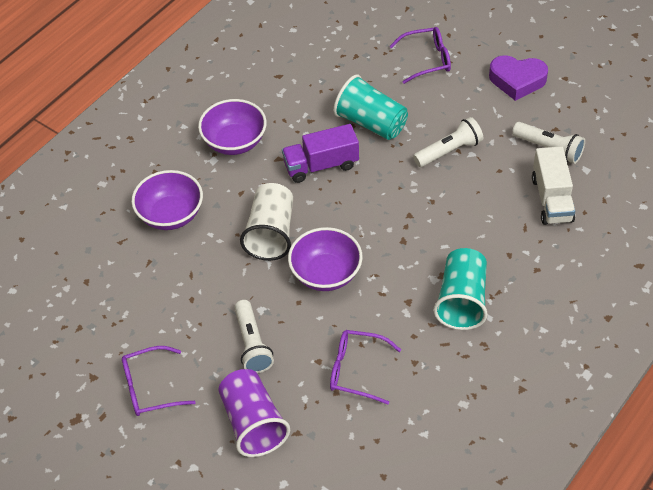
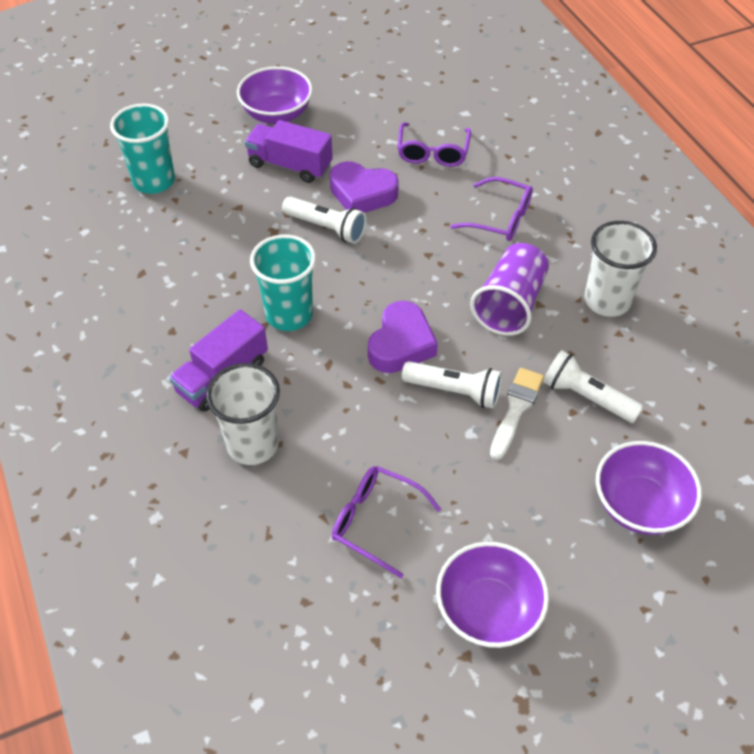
purple heart: [489,55,548,101] = 1 -> [330,161,399,213] [368,301,438,373] = 2
purple truck: [282,124,359,183] = 1 -> [169,309,268,412] [245,120,333,183] = 2
white brush: none = 0 -> [490,368,544,460] = 1
white cup: [240,183,293,261] = 1 -> [206,363,280,465] [584,221,657,317] = 2
white truck: [532,146,575,225] = 1 -> none = 0

